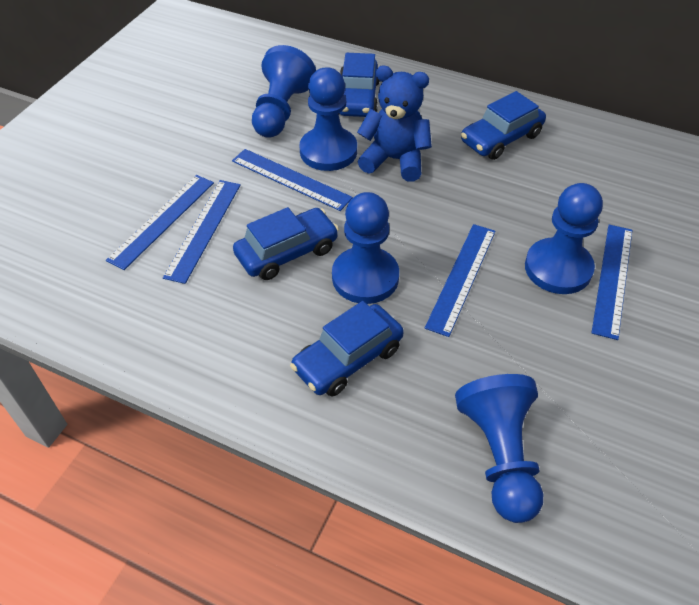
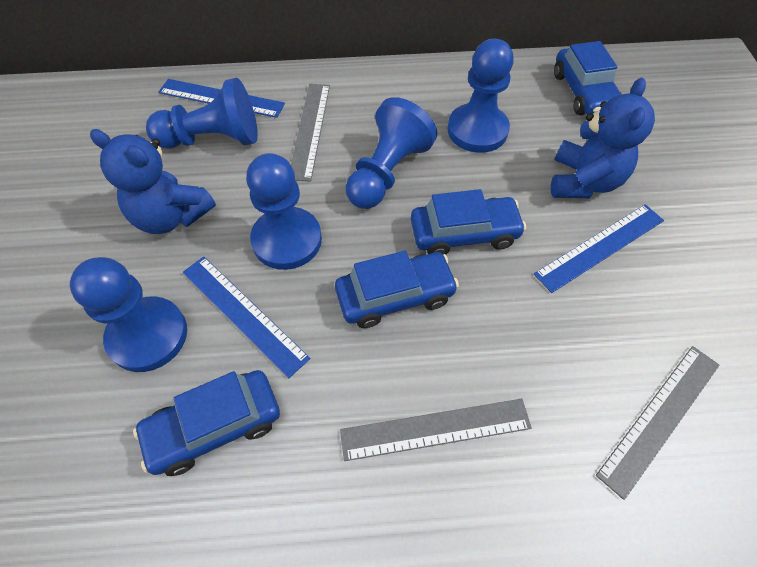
blue ruler: [106,175,214,270] [163,180,241,284] [232,149,353,211] [425,224,496,337] [591,225,632,340] = 5 -> [158,79,285,118] [182,256,310,378] [534,204,664,293] = 3
blue teddy bear: [357,65,432,181] = 1 -> [90,129,216,234] [551,78,655,198] = 2
grey ruler: none = 0 -> [291,84,330,181] [340,399,532,461] [596,346,720,500] = 3

